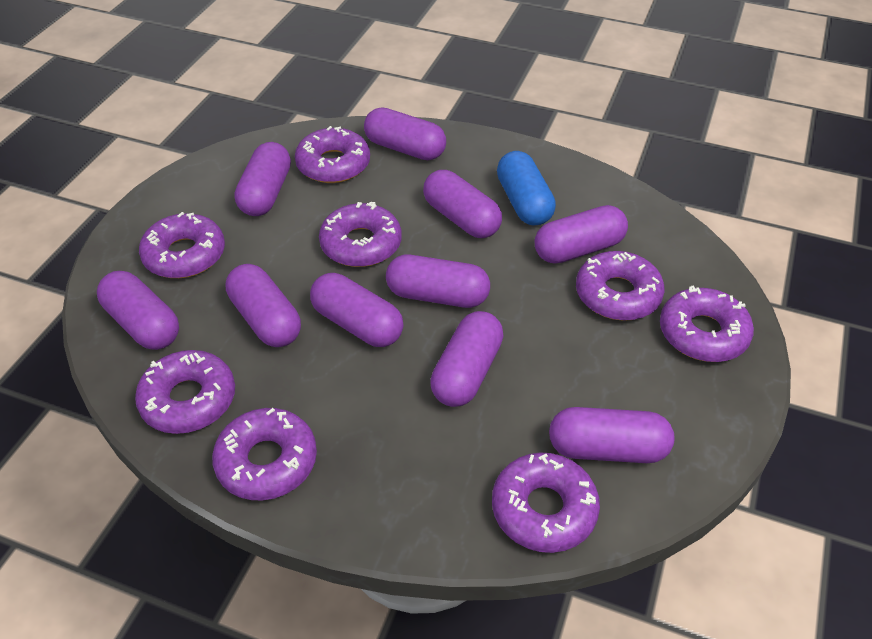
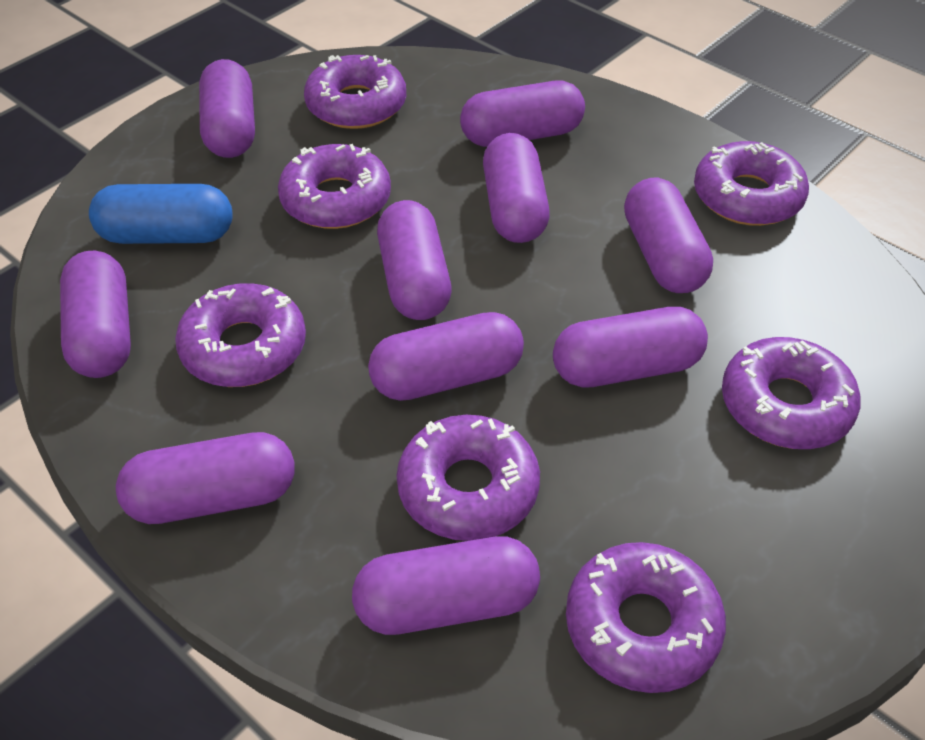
purple donut: [135,350,235,434] [139,212,225,278] [212,408,317,500] [295,126,370,183] [319,201,402,267] [492,453,600,553] [576,251,665,321] [660,285,754,362] = 8 -> [175,283,306,387] [278,144,391,229] [304,55,406,129] [397,415,540,541] [566,542,726,693] [694,141,809,226] [722,337,861,449] = 7

